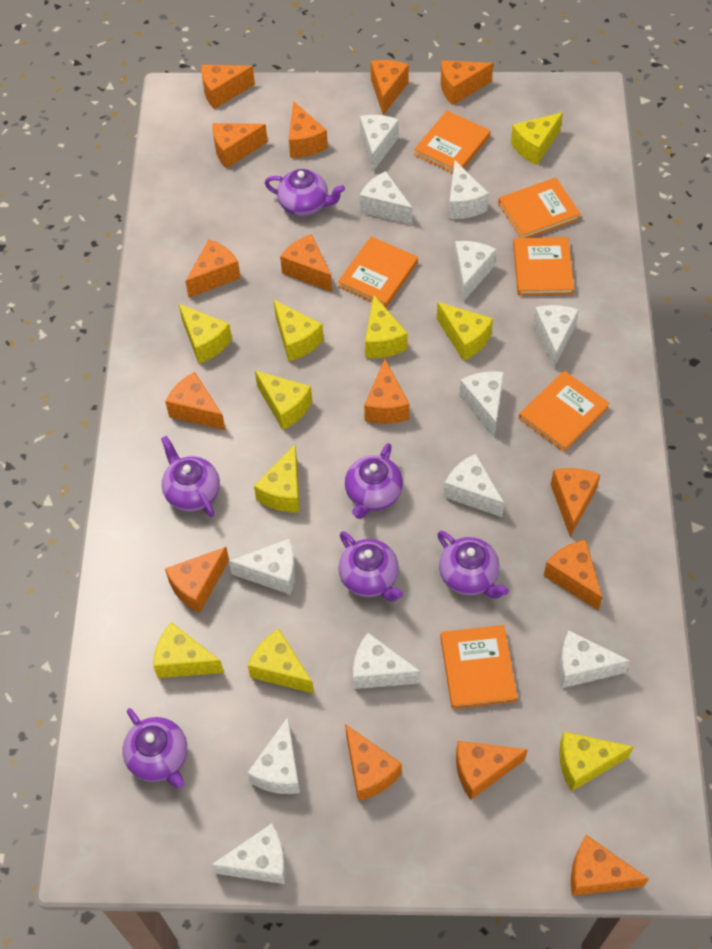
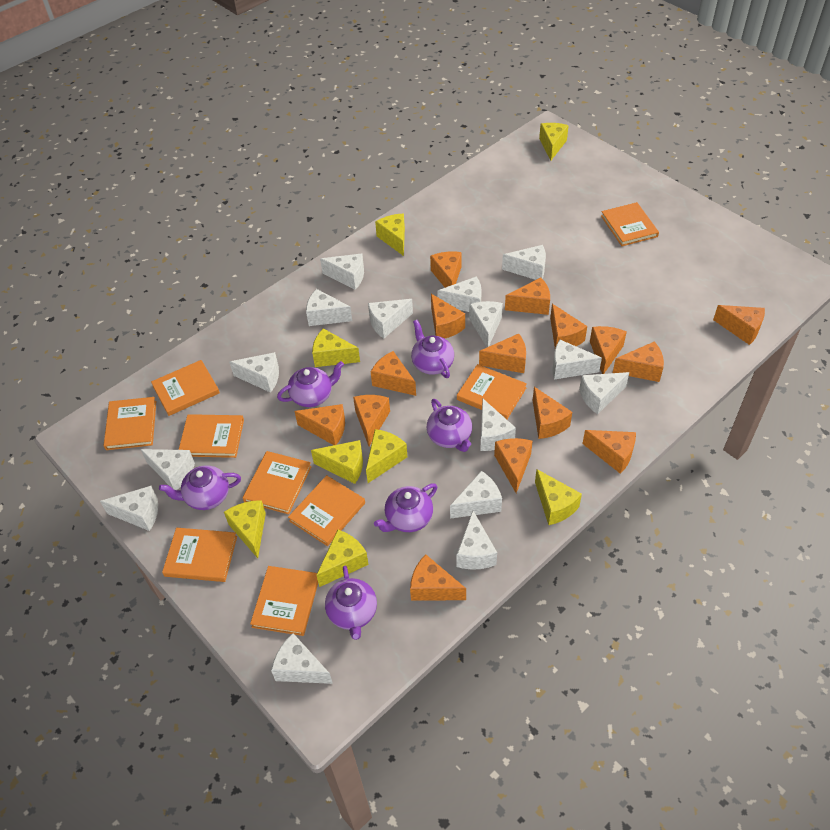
orange book: [338,236,418,308] [414,111,490,173] [440,625,518,709] [498,177,581,238] [513,237,574,296] [519,371,610,452] = 6 -> [103,397,156,450] [151,360,220,416] [162,528,237,582] [179,414,244,458] [243,451,312,514] [250,566,318,636] [288,475,365,546] [457,364,527,419] [601,202,659,246] = 9
white cheese: [211,823,286,884] [229,539,295,595] [247,717,300,794] [353,633,421,689] [360,115,399,171] [360,171,413,225] [444,454,504,517] [448,161,489,219] [454,241,496,302] [459,371,504,437] [533,305,579,369] [559,630,630,688] = 12 -> [100,486,158,531] [141,449,195,490] [229,352,279,393] [271,633,333,684] [306,289,352,326] [320,253,364,290] [368,299,413,338] [437,276,482,312] [450,471,502,519] [457,511,497,570] [469,301,503,347] [480,399,516,451] [502,245,546,280] [553,340,602,380] [579,372,629,414] = 15
yellow cheese: [153,622,224,678] [179,304,232,364] [248,629,314,694] [254,445,300,512] [255,371,312,430] [274,300,323,362] [365,296,408,358] [437,302,493,361] [511,113,563,165] [559,732,633,792] = 10 -> [224,500,266,558] [311,440,363,484] [312,328,360,367] [316,530,369,587] [366,429,407,483] [375,214,405,256] [535,469,582,525] [539,123,569,160] = 8

